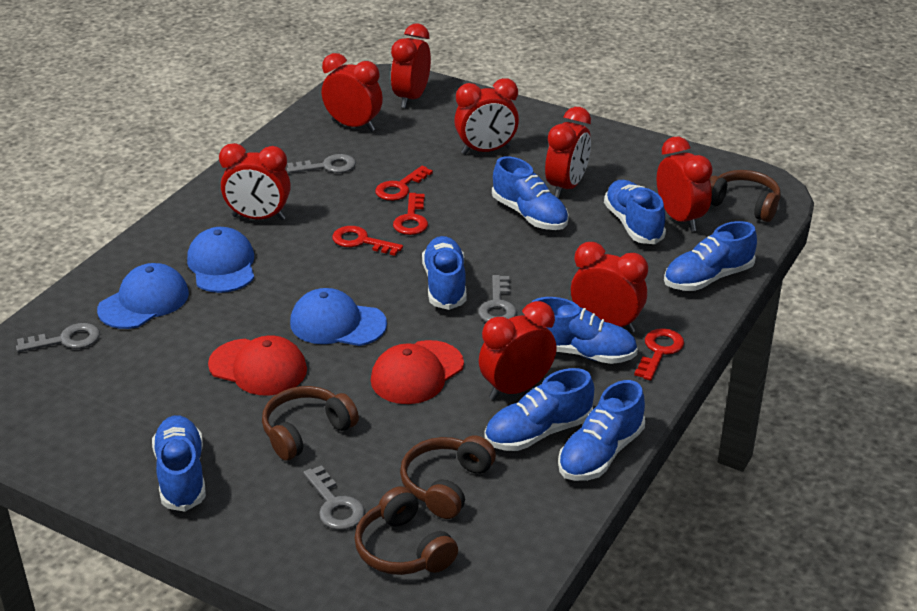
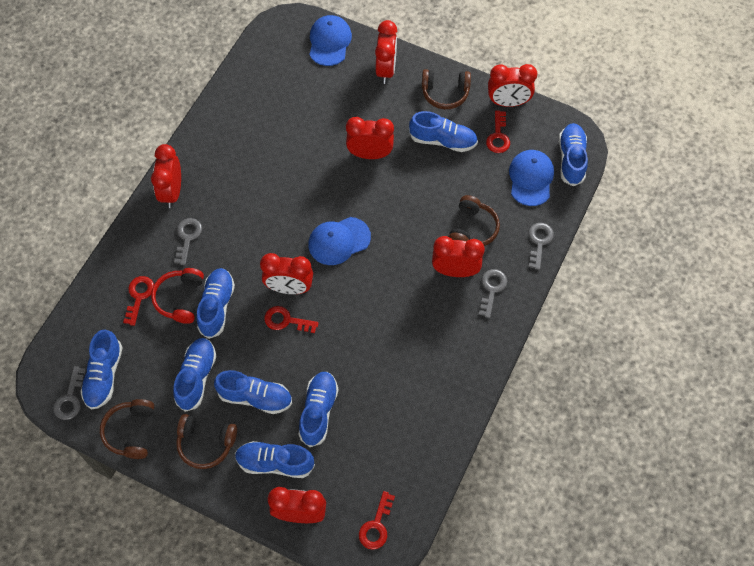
red cap: [208,335,307,395] [371,340,464,404] = 2 -> none = 0
red clock: [219,143,291,220] [322,53,383,132] [391,24,431,108] [454,78,519,155] [479,301,556,400] [545,107,591,198] [571,242,648,333] [657,137,713,231] = 8 -> [151,144,181,208] [260,253,313,294] [268,487,326,523] [346,117,394,159] [375,20,397,84] [432,236,485,277] [488,64,537,107] = 7
red headphones: none = 0 -> [151,268,204,324] = 1

